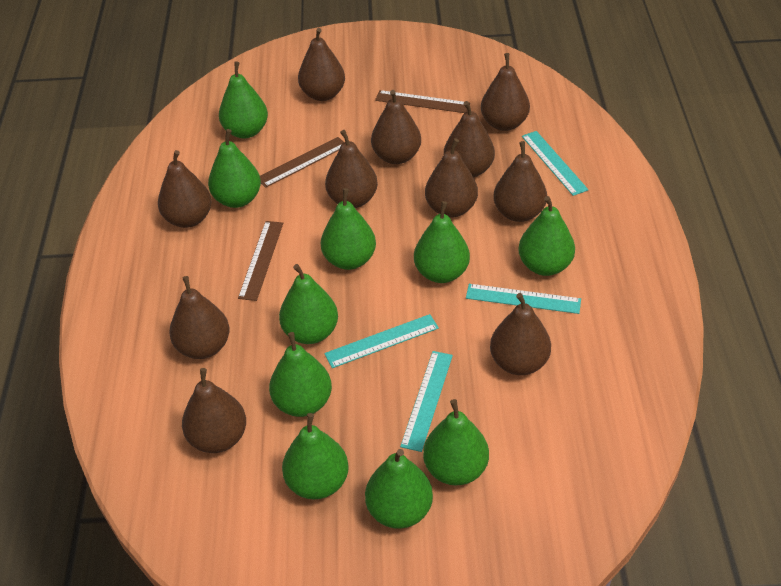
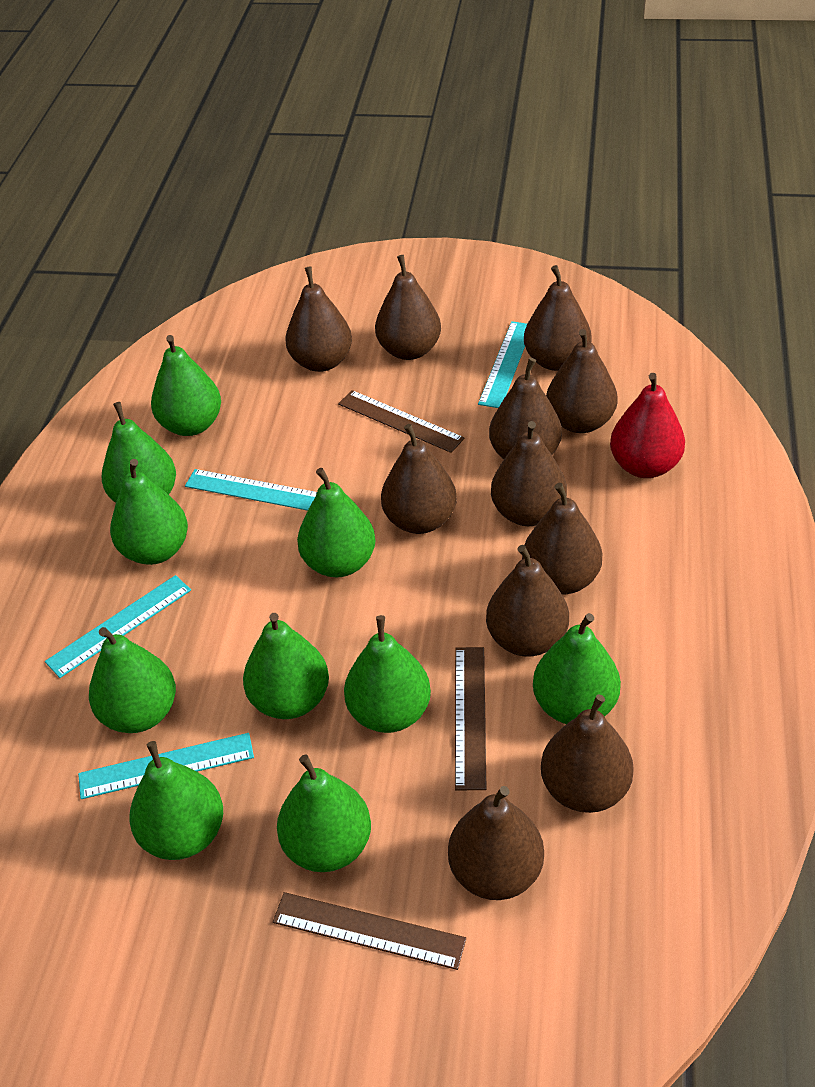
red pear: none = 0 -> [610,373,685,478] = 1

